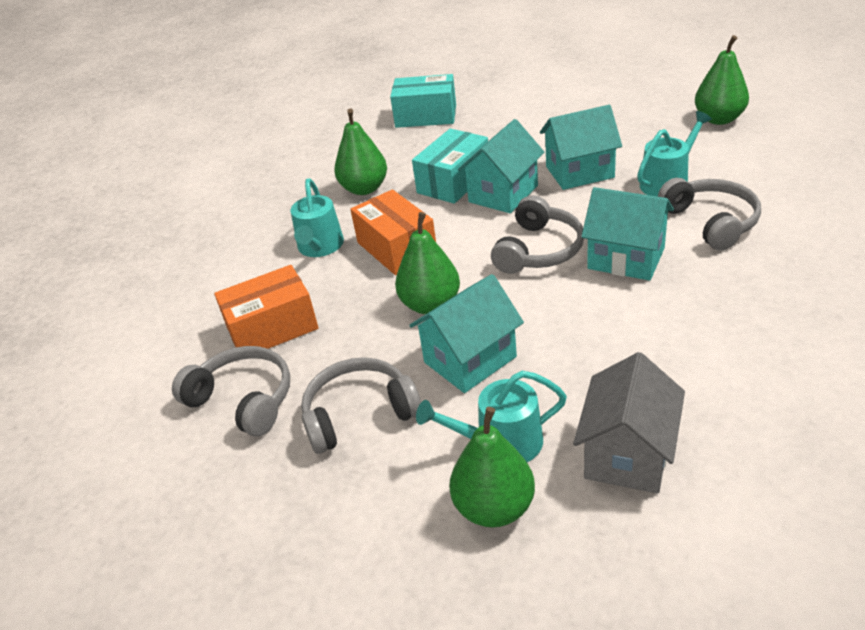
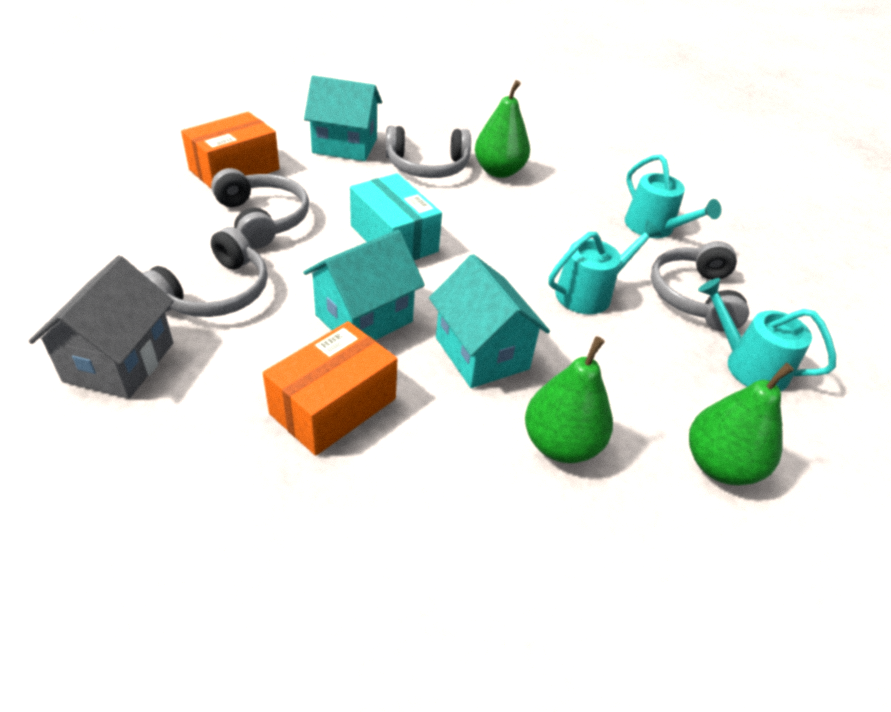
green pear: [334,109,387,195] [395,212,460,314] [449,407,535,528] [695,35,749,125] = 4 -> [475,80,530,178] [525,336,613,463] [689,363,794,485] = 3
turquoise box: [390,74,456,128] [412,129,488,204] = 2 -> [350,173,442,260] = 1
turquoise house: [409,274,524,393] [458,119,544,213] [540,105,622,190] [581,187,674,281] = 4 -> [303,230,425,340] [304,75,382,161] [429,254,550,388] = 3

